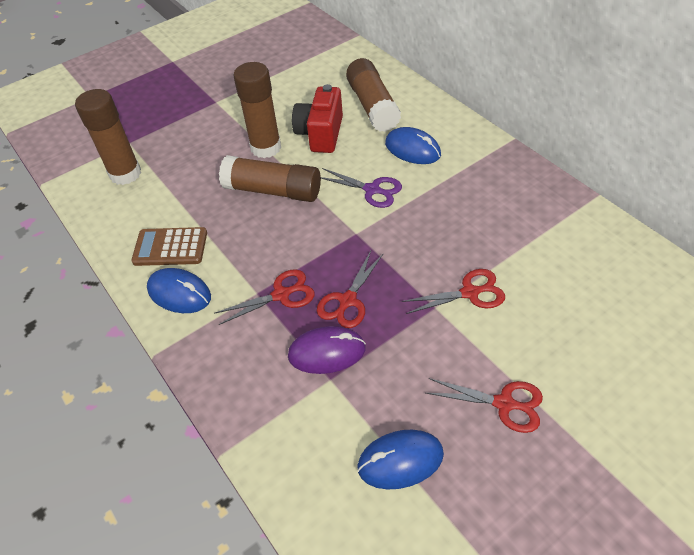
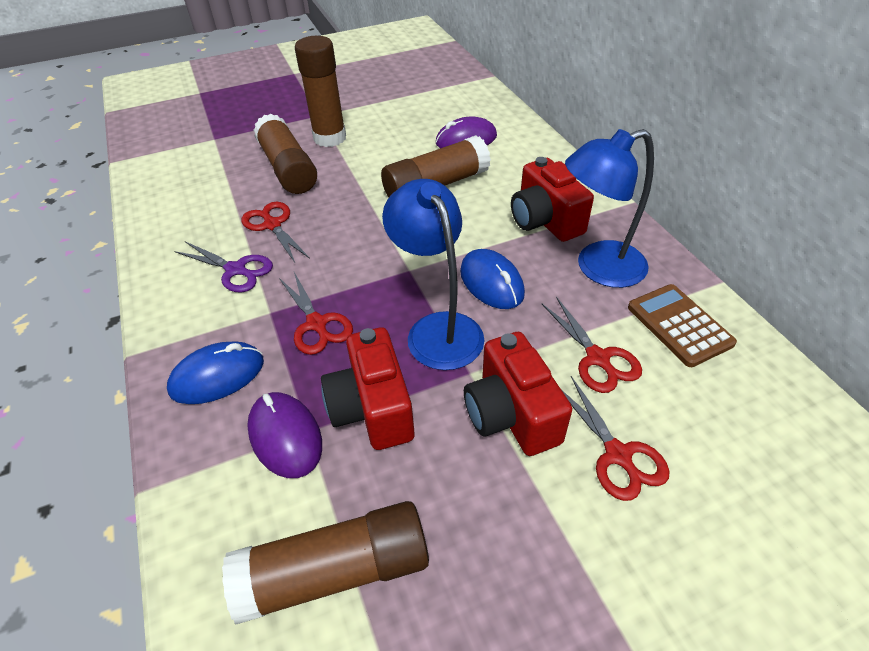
blue lamp: none = 0 -> [382,179,485,370] [565,129,654,288] = 2
blue mouse: [147,268,211,313] [357,430,444,489] [385,127,441,164] = 3 -> [167,341,264,404] [460,249,525,309] = 2
purple mouse: [288,326,366,374] = 1 -> [247,392,322,478] [436,116,497,148] = 2
red camera: [292,84,343,153] = 1 -> [321,327,414,450] [464,332,572,456] [511,157,594,242] = 3

